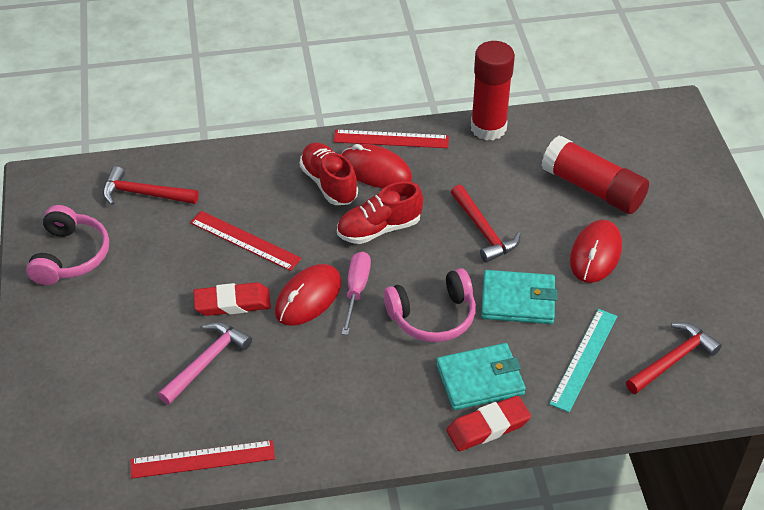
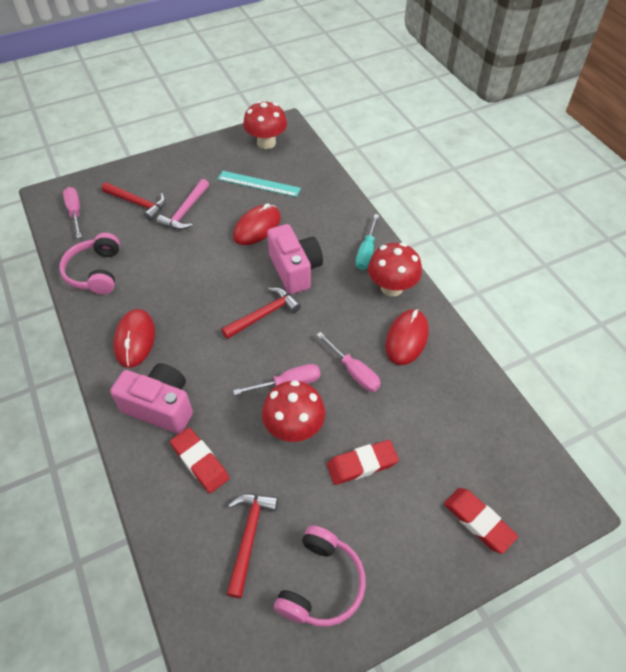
pink camera: none = 0 -> [110,363,193,434] [267,224,323,294] = 2
pink screwdriver: [342,251,371,335] = 1 -> [63,187,82,238] [233,364,320,395] [317,332,381,392] = 3
red eraser: [193,282,271,316] [446,396,531,451] = 2 -> [170,427,229,493] [327,440,399,485] [444,488,518,554] = 3
red glue stick: [471,41,515,140] [541,136,649,214] = 2 -> none = 0
red mushroom: none = 0 -> [243,101,287,149] [262,380,326,442] [368,242,422,296] = 3
red ruler: [131,440,275,479] [190,211,302,271] [334,130,449,148] = 3 -> none = 0
red shoe: [300,142,358,205] [337,181,423,244] = 2 -> none = 0
turquoise screwdriver: none = 0 -> [355,214,379,270] = 1
turquoise wallet: [436,343,526,410] [481,270,557,324] = 2 -> none = 0

